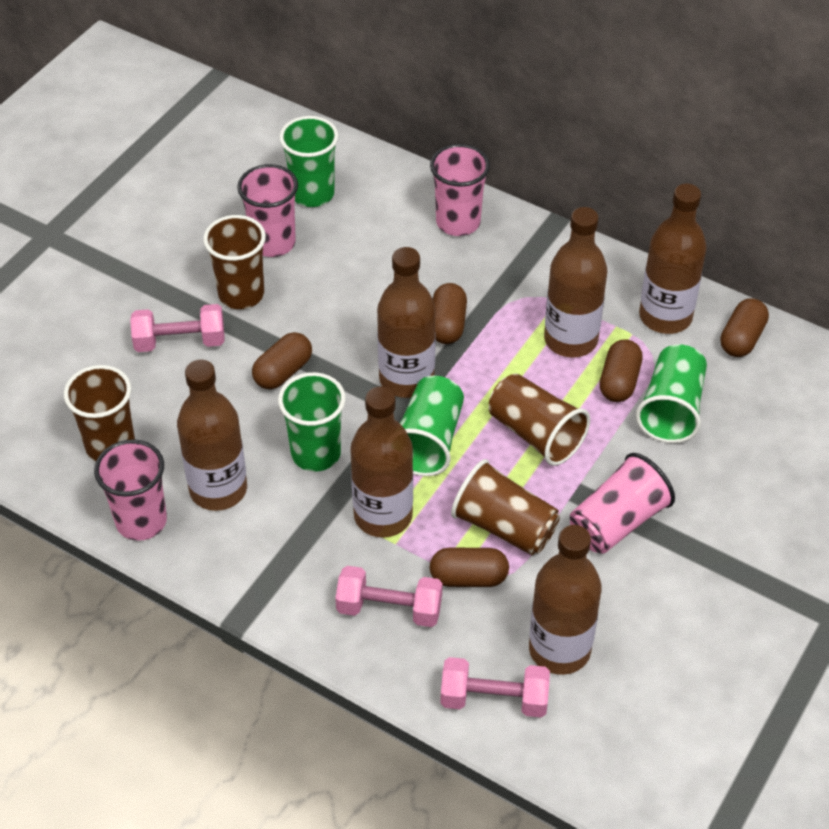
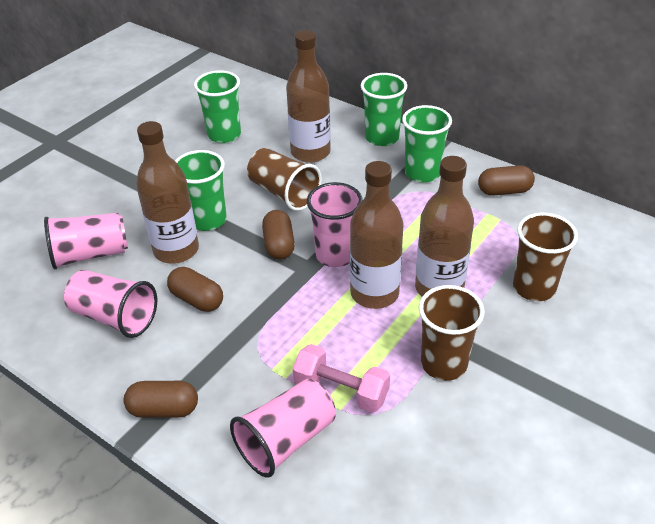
brown bottle: [177,359,247,511] [350,386,413,537] [377,247,436,398] [529,525,601,675] [544,207,607,358] [639,184,707,334] = 6 -> [136,121,199,264] [286,30,331,163] [350,161,404,309] [415,156,474,297] = 4
brown capsule: [252,332,312,389] [430,548,509,587] [433,283,467,344] [600,339,643,402] [721,298,769,357] = 5 -> [124,381,198,418] [167,267,223,312] [262,210,295,259] [478,165,535,196] = 4
brown cup: [64,365,135,461] [203,215,266,309] [451,459,560,555] [489,374,590,466] = 4 -> [247,148,322,211] [419,285,485,381] [513,213,578,301] = 3
pink dumbbell: [130,304,225,352] [335,566,443,627] [440,657,550,718] = 3 -> [293,344,390,413] = 1

